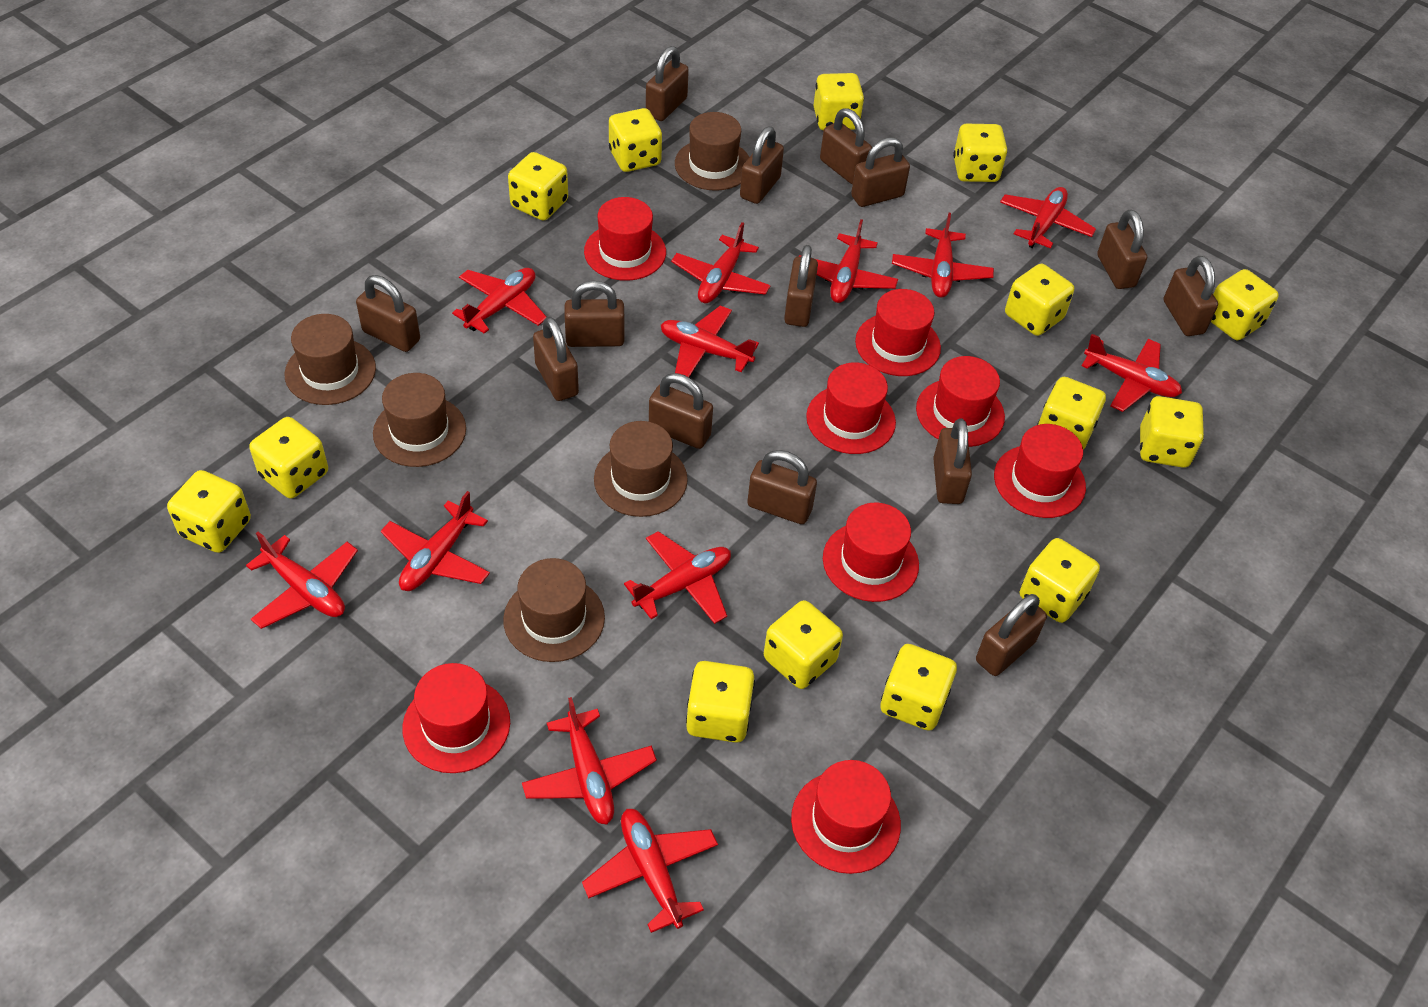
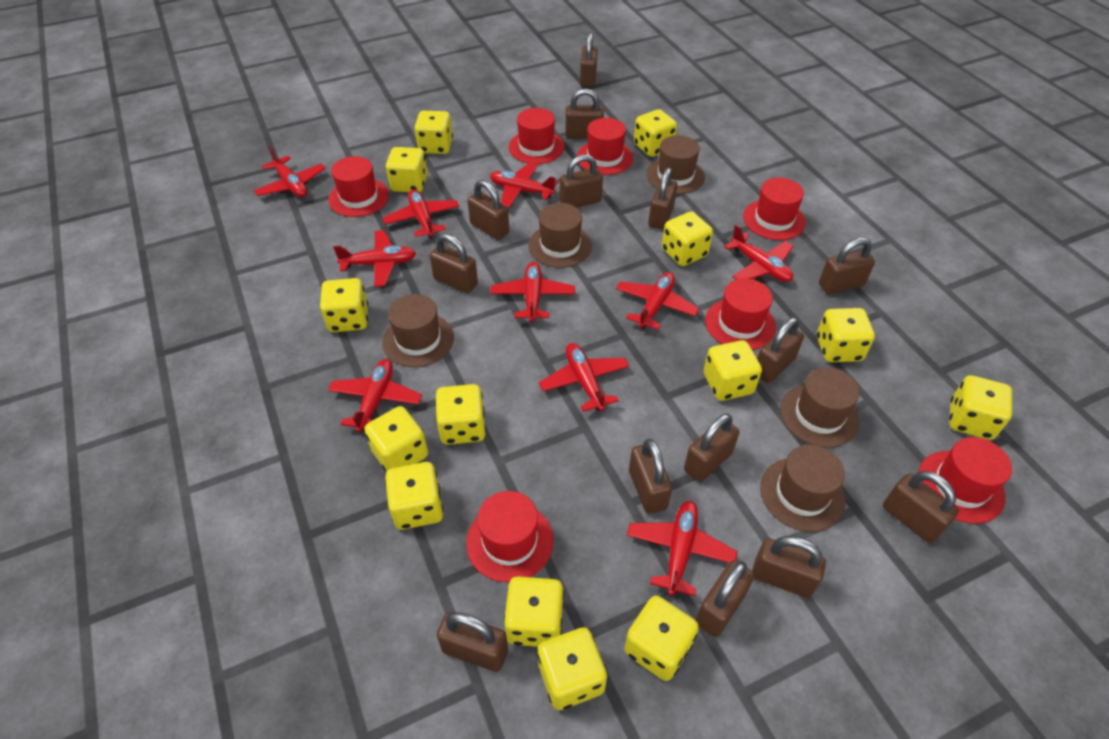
red hat: [402,663,510,773] [584,197,666,281] [791,760,901,874] [806,362,896,454] [823,503,919,602] [855,289,941,376] [916,356,1005,447] [994,424,1086,518] = 8 -> [328,156,389,217] [466,491,553,582] [509,108,564,164] [577,118,633,175] [705,279,776,350] [743,178,806,240] [918,437,1012,524] = 7
red plane: [246,532,358,629] [381,491,490,591] [452,268,546,334] [522,697,657,825] [582,809,718,933] [624,531,731,624] [661,306,759,377] [671,222,771,304] [799,219,898,303] [892,213,994,298] [1000,187,1096,248] [1081,334,1182,412] = 12 -> [254,146,326,197] [328,359,422,433] [333,230,416,287] [383,189,459,239] [490,162,558,208] [490,262,575,322] [539,343,629,412] [616,272,699,330] [627,501,738,596] [724,225,793,282] = 10

